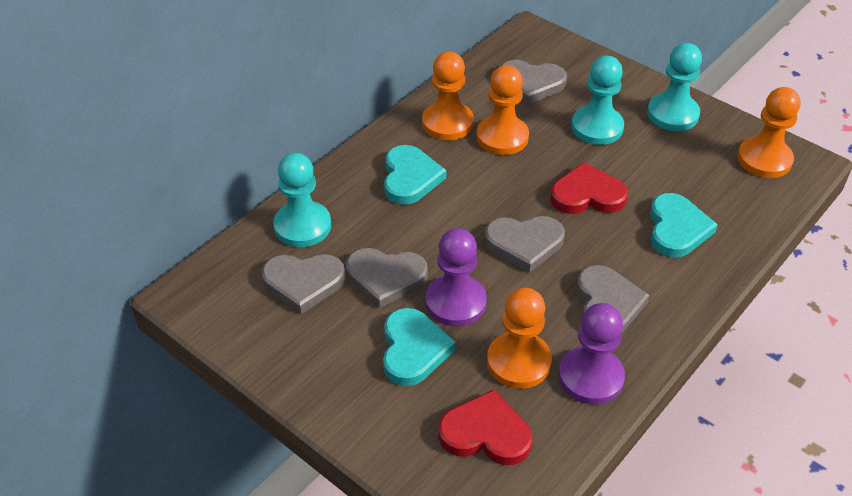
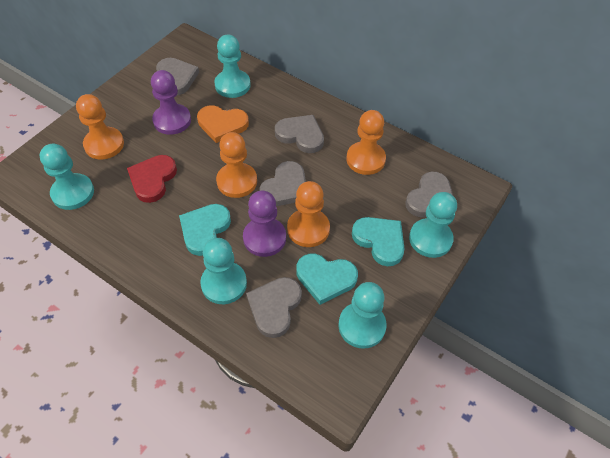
orange heart: none = 0 -> [197,105,249,143] = 1
red heart: [438,389,532,465] [550,162,628,214] = 2 -> [127,155,177,203] = 1
turquoise pawn: [273,153,331,247] [571,56,624,145] [647,43,702,131] = 3 -> [40,144,94,210] [200,238,247,304] [214,35,251,98] [338,282,386,349] [409,192,457,258] = 5

